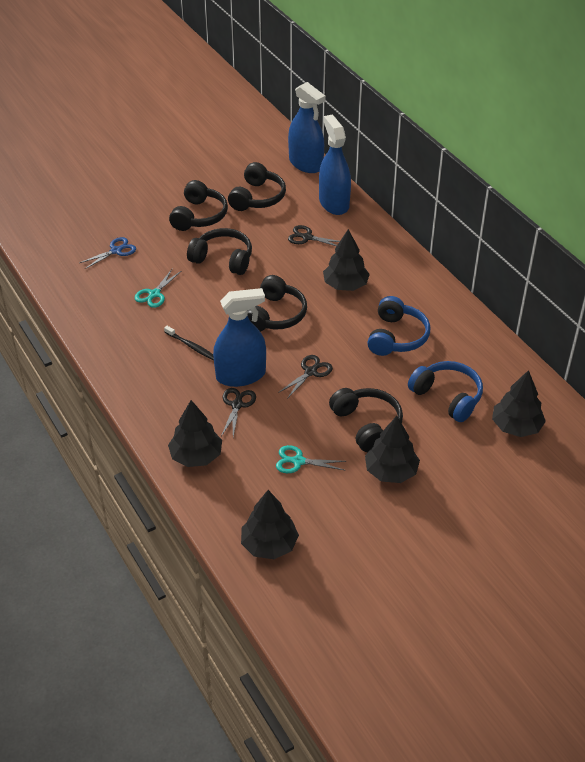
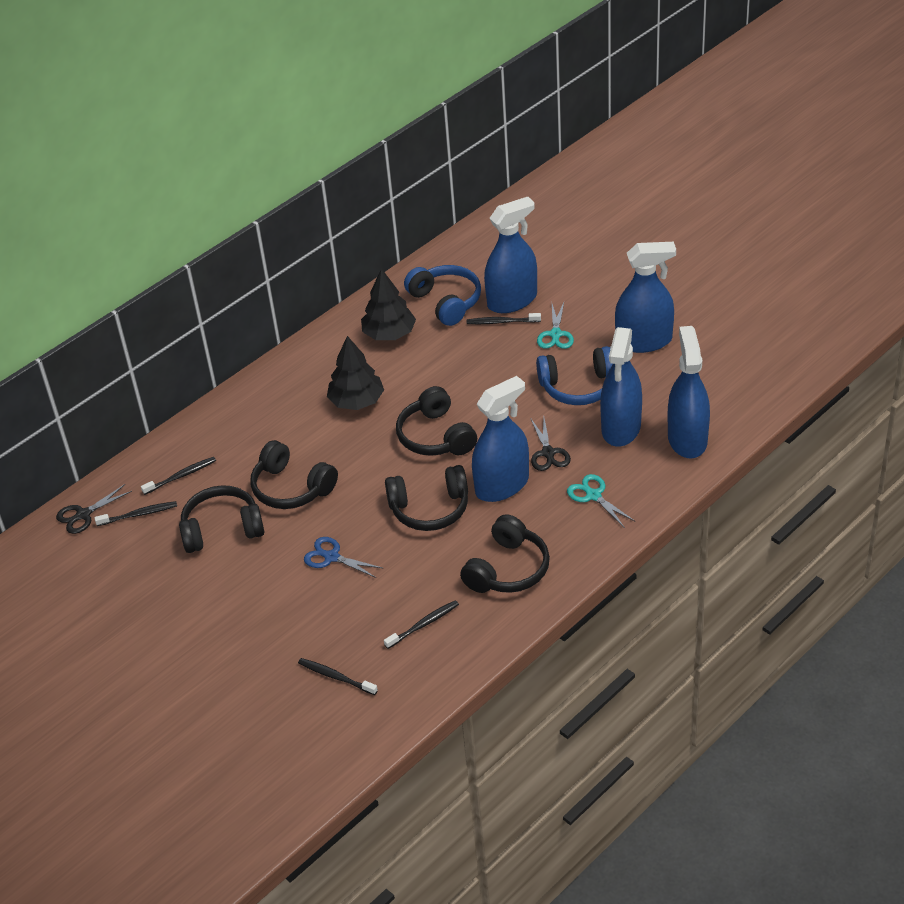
black scissors: [221,388,256,437] [278,355,333,399] [288,225,340,246] = 3 -> [56,484,132,534] [530,418,571,471] = 2
black toothbrush: [164,326,214,360] = 1 -> [95,501,177,526] [141,457,216,495] [298,658,378,695] [384,600,459,649] [467,313,541,324] = 5
black tree: [168,400,222,467] [241,490,299,559] [323,229,370,291] [365,416,420,483] [492,370,546,437] = 5 -> [327,336,384,410] [361,268,416,340] = 2
blue spray bottle: [213,288,266,387] [288,82,326,173] [319,115,351,215] = 3 -> [472,376,529,502] [484,197,537,313] [600,327,642,447] [615,242,676,353] [668,326,710,458] = 5

